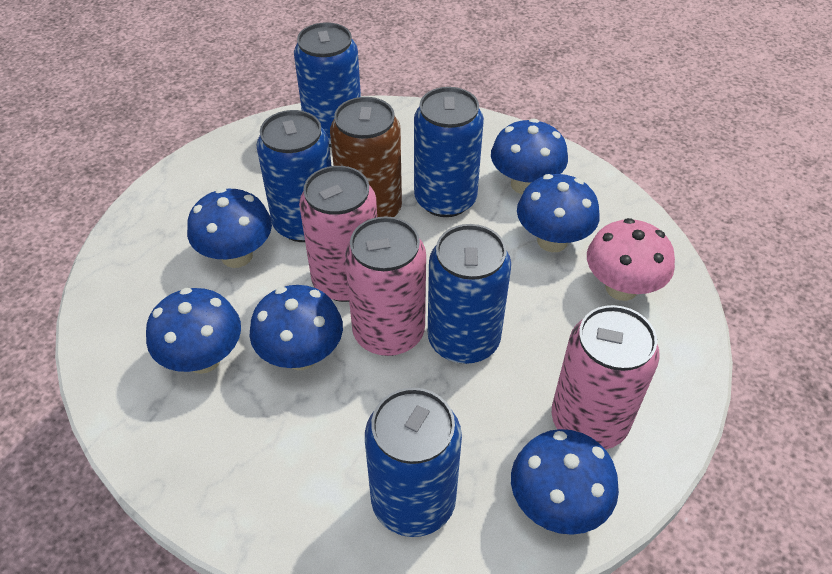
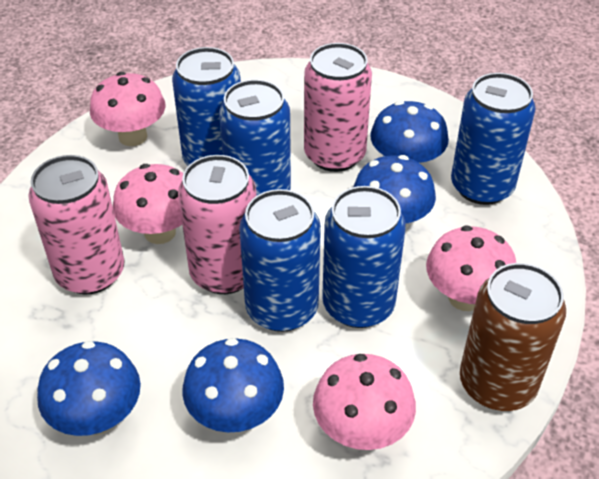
blue mushroom: [146,288,241,374] [187,188,272,268] [250,285,343,370] [491,118,568,194] [511,429,619,535] [517,174,600,252] = 6 -> [37,341,141,436] [182,338,284,433] [353,155,436,223] [370,101,449,164] = 4
pink mushroom: [587,218,675,301] = 1 -> [90,72,165,146] [113,164,183,244] [313,354,416,450] [426,225,516,311] = 4

